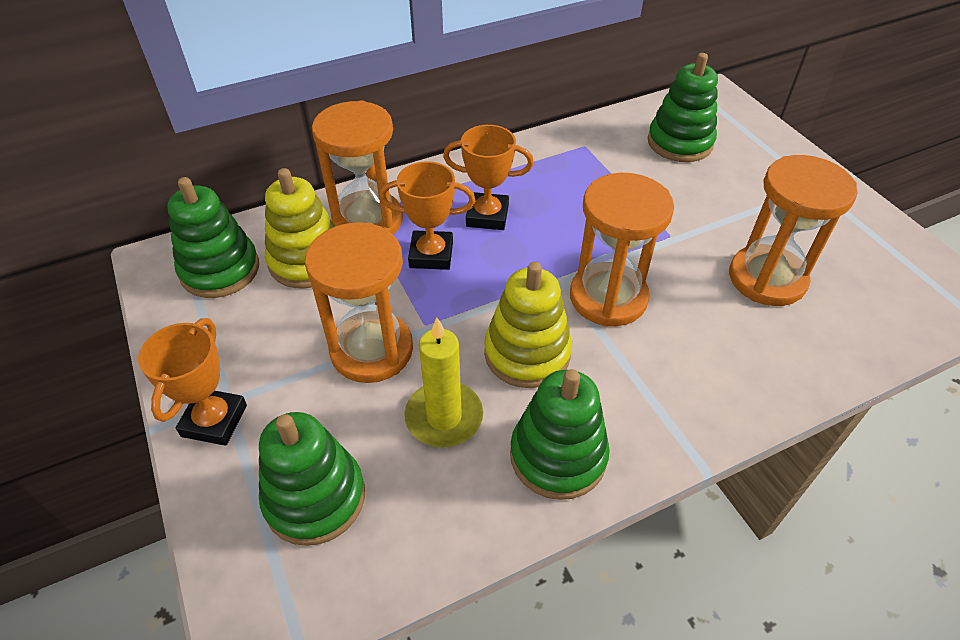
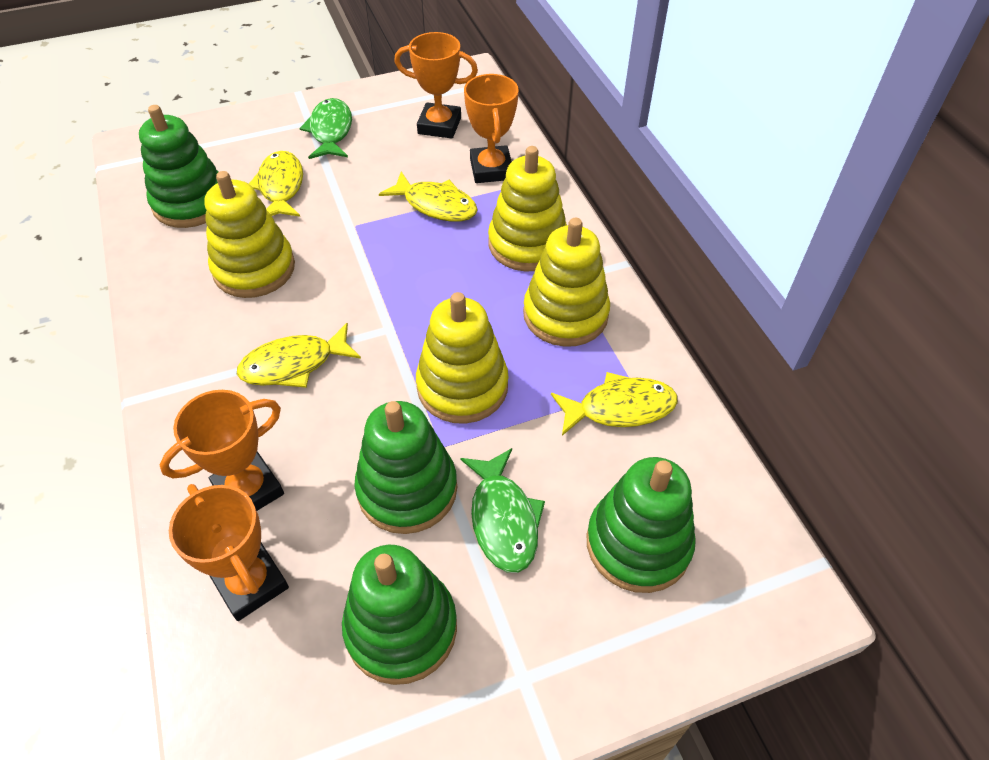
green fish: none = 0 -> [299,98,352,159] [461,448,545,573] = 2
orange hourglass: [305,222,413,383] [312,101,403,235] [570,173,674,327] [729,155,858,306] = 4 -> none = 0
orange trophy: [138,318,247,446] [379,161,475,270] [443,125,534,230] = 3 -> [160,390,284,511] [169,484,289,621] [394,32,478,139] [464,74,519,183] = 4
yellow candle: [404,318,483,448] = 1 -> none = 0
yellow fish: none = 0 -> [237,323,361,388] [249,151,303,217] [379,172,478,222] [551,372,678,436] = 4
yellow stacking toy: [265,168,335,289] [484,262,572,388] = 2 -> [204,171,295,298] [416,292,509,424] [488,146,567,271] [523,218,610,347] = 4

